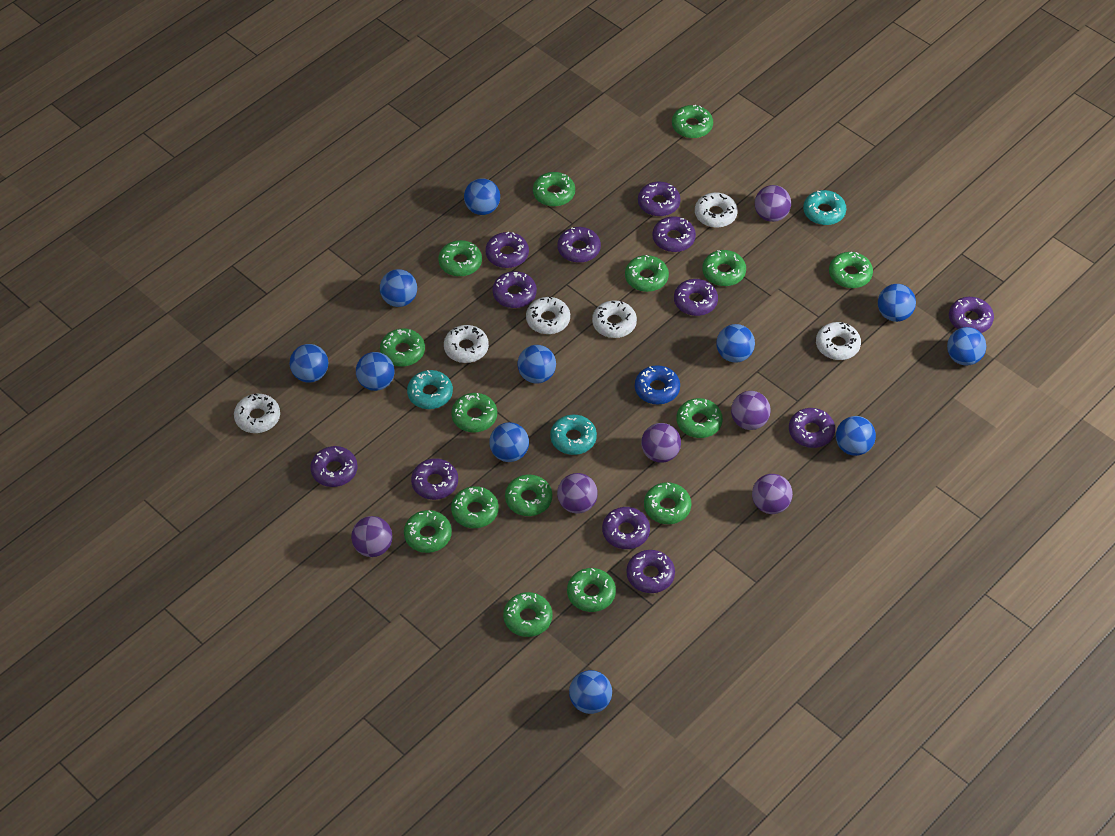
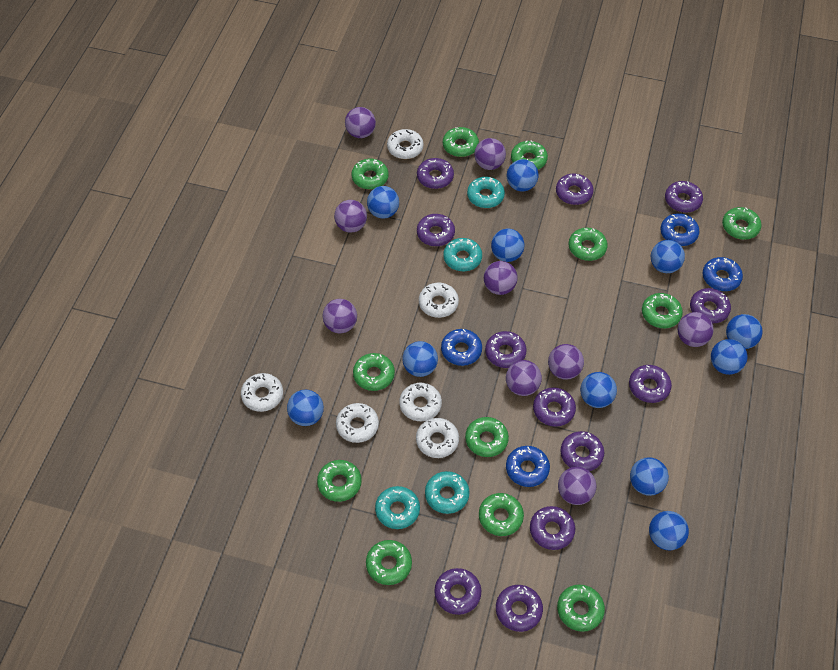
blue donut: [635,365,680,405] = 1 -> [441,329,482,366] [506,446,550,487] [660,213,700,246] [703,257,743,291] = 4
green donut: [380,328,425,367] [404,510,452,553] [438,240,482,277] [451,393,497,432] [451,486,499,528] [503,592,552,637] [505,474,552,516] [533,172,575,207] [567,568,616,612] [625,255,669,292] [644,482,691,524] [672,105,713,138] [676,398,723,438] [702,250,746,286] [829,252,873,288] = 15 -> [317,460,362,502] [352,159,389,189] [353,353,395,391] [366,540,412,585] [443,127,479,157] [465,417,509,457] [479,493,524,536] [511,141,548,170] [557,584,605,632] [569,228,608,261] [642,293,683,328] [722,207,762,240] = 12
purple ball: [351,516,393,557] [557,473,598,514] [641,423,681,463] [731,391,771,430] [752,474,793,514] [755,185,791,222] = 6 -> [322,299,357,333] [334,200,367,233] [345,107,376,138] [474,138,506,170] [484,261,518,295] [506,360,542,396] [548,344,584,380] [558,467,596,505] [678,312,714,347] = 9
turquoise donut: [407,370,453,409] [550,415,597,455] [803,190,846,225] = 3 -> [375,486,420,529] [425,471,470,514] [443,238,482,271] [467,177,505,208] = 4

